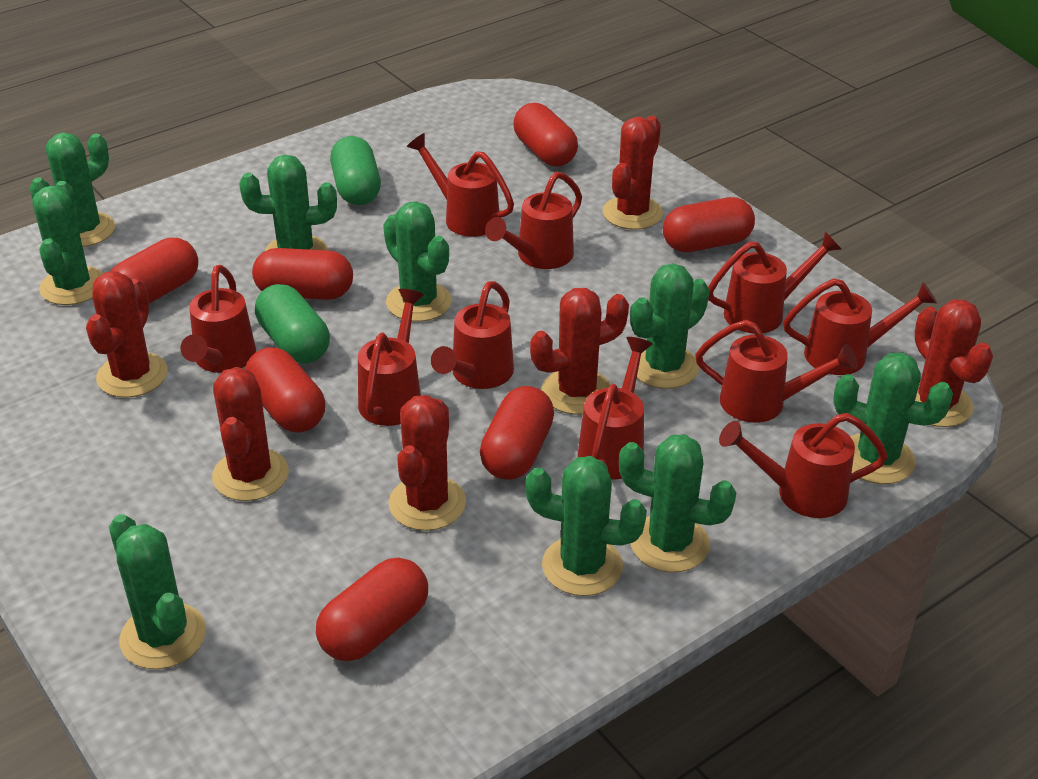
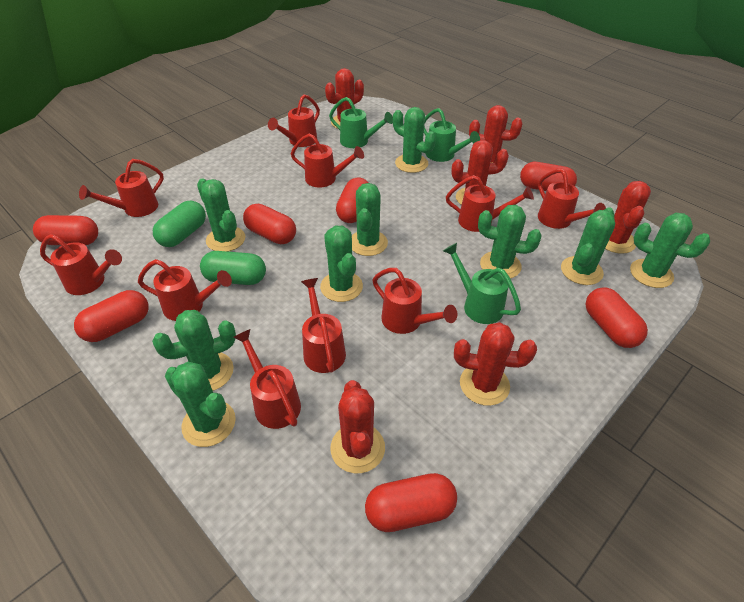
green watering can: none = 0 -> [329,97,393,148] [424,108,480,162] [443,243,521,324] = 3

